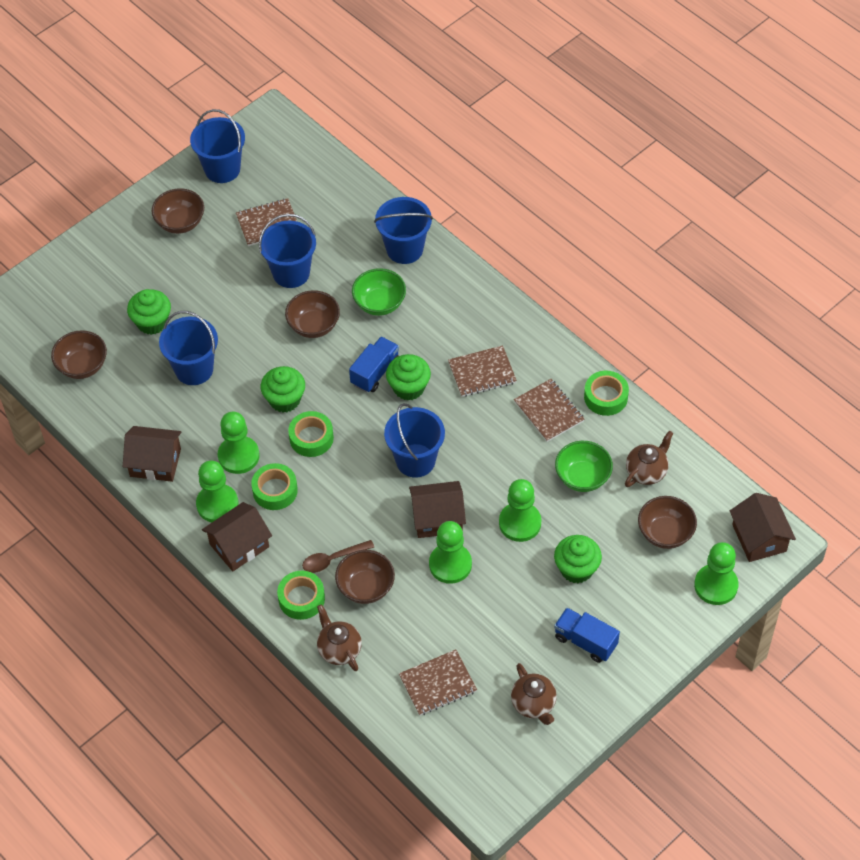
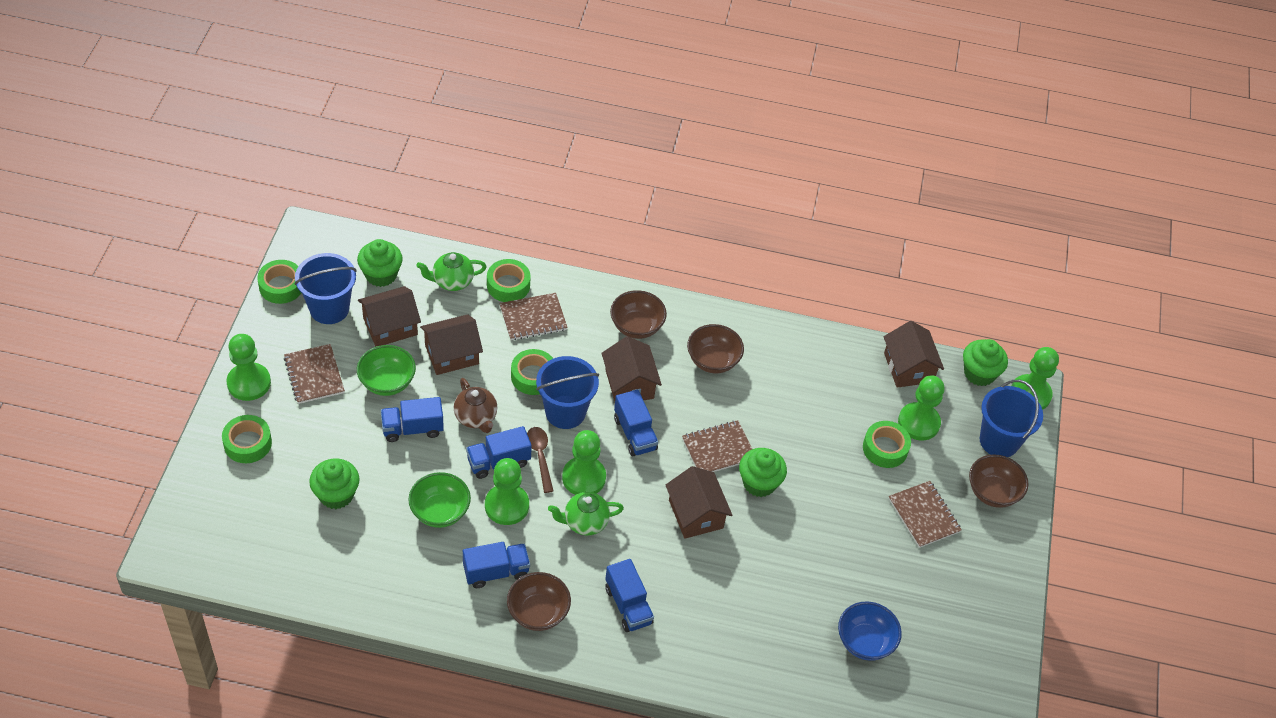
blue bowl: none = 0 -> [838,602,902,661] = 1
blue bucket: [159,311,218,385] [190,109,245,183] [259,214,316,288] [374,197,433,264] [384,403,445,478] = 5 -> [294,253,356,324] [536,356,599,429] [980,380,1043,457] = 3
blue truck: [349,336,399,393] [554,608,620,663] = 2 -> [381,397,444,442] [463,542,530,588] [466,426,532,479] [605,559,654,632] [614,390,658,456] = 5
brown bowl: [51,330,107,379] [152,188,204,234] [285,290,340,338] [335,550,395,604] [638,496,697,549] = 5 -> [507,572,571,631] [610,290,667,339] [687,324,744,374] [969,454,1028,508] = 4
brown house: [123,426,182,482] [202,502,272,571] [409,481,466,538] [730,493,796,562] = 4 -> [358,286,421,347] [420,314,483,375] [602,336,662,401] [665,466,732,539] [884,321,944,388] = 5
brown teapot: [317,604,362,671] [511,663,557,725] [625,431,673,487] = 3 -> [454,378,497,433] = 1
green tape: [251,463,298,510] [277,571,325,620] [288,411,334,457] [584,371,629,416] = 4 -> [222,415,272,463] [257,260,301,304] [487,259,531,302] [511,349,553,395] [863,421,911,468] = 5
green teapot: none = 0 -> [416,252,487,291] [548,492,624,535] = 2

